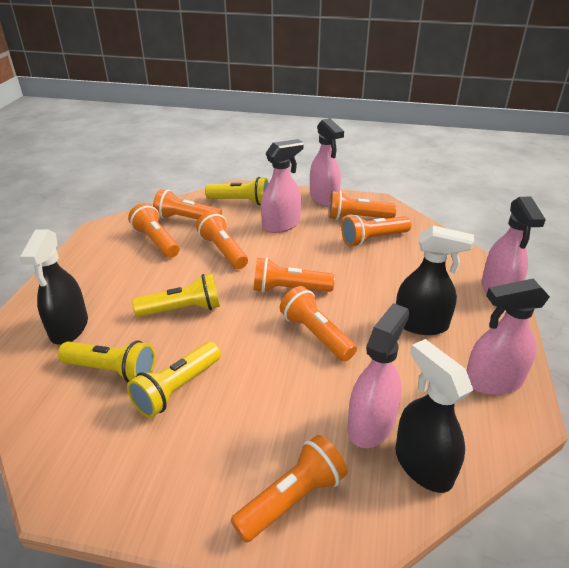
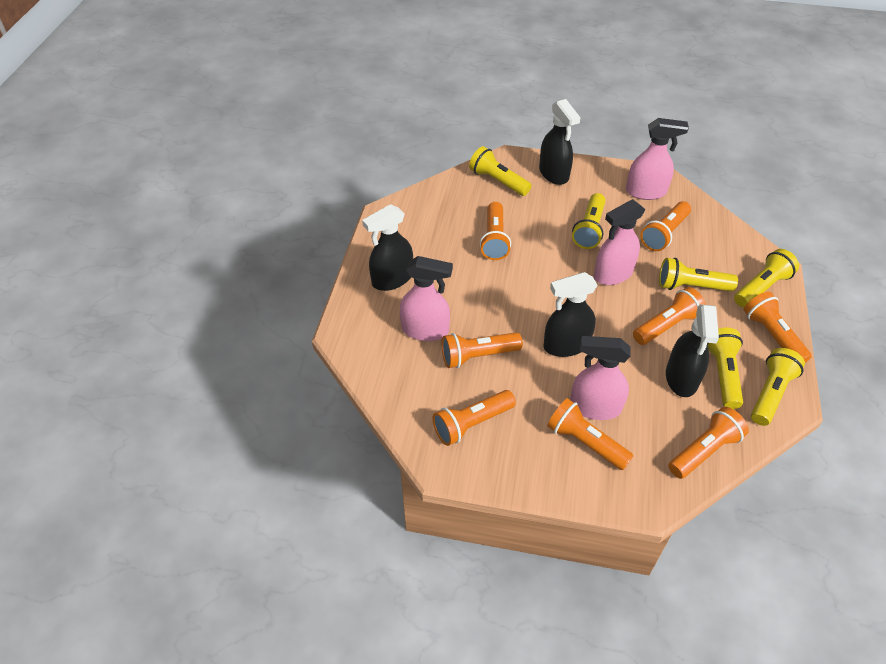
black spray bottle: [20,229,88,345] [395,339,473,493] [396,226,474,335] = 3 -> [362,204,413,291] [539,99,581,185] [543,272,598,357] [666,304,719,397] = 4
pink spray bottle: [261,139,304,233] [310,118,344,207] [347,303,409,448] [466,279,550,395] [481,197,546,294] = 5 -> [400,256,453,341] [570,336,631,420] [594,199,645,285] [626,118,689,200] = 4
yellow flashlight: [58,341,156,383] [127,342,221,418] [132,273,220,317] [205,177,269,205] = 4 -> [469,146,532,196] [572,193,606,249] [659,258,738,291] [707,328,743,409] [734,249,799,307] [751,348,805,426] = 6

